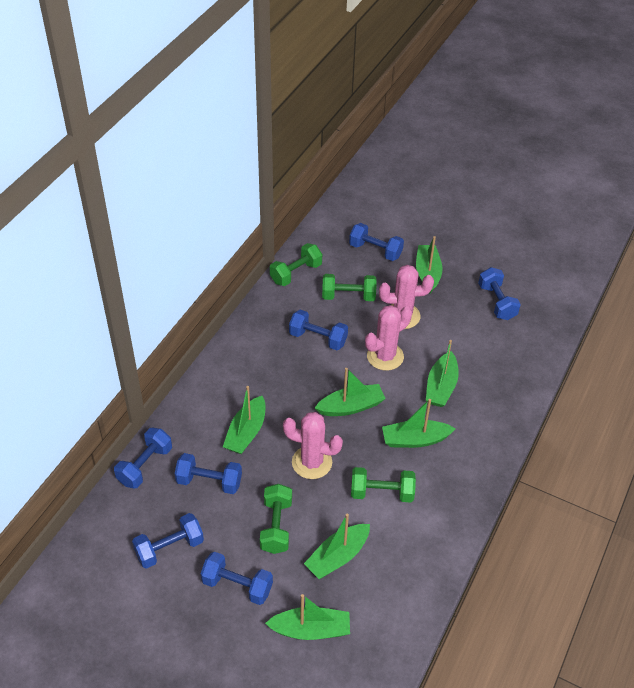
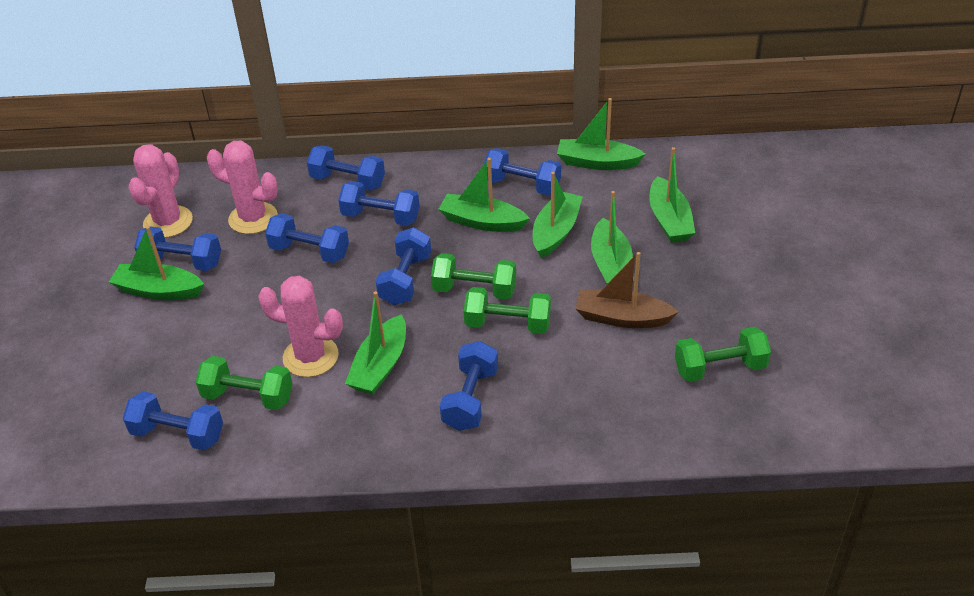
blue dumbbell: [114,428,172,489] [132,513,204,569] [175,453,242,494] [201,552,273,605] [289,310,348,350] [349,223,404,261] [478,267,521,320] = 7 -> [123,391,223,451] [134,226,221,271] [265,213,349,263] [307,145,385,191] [338,181,420,226] [376,227,431,305] [440,341,498,431] [483,148,561,195] = 8
brown boat: none = 0 -> [575,252,679,328] = 1

